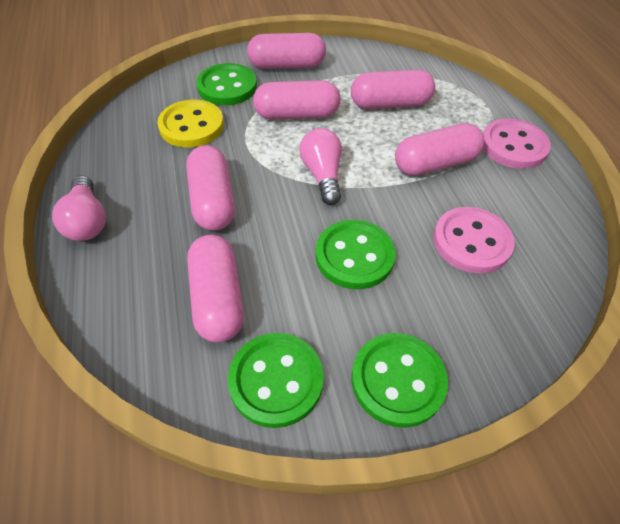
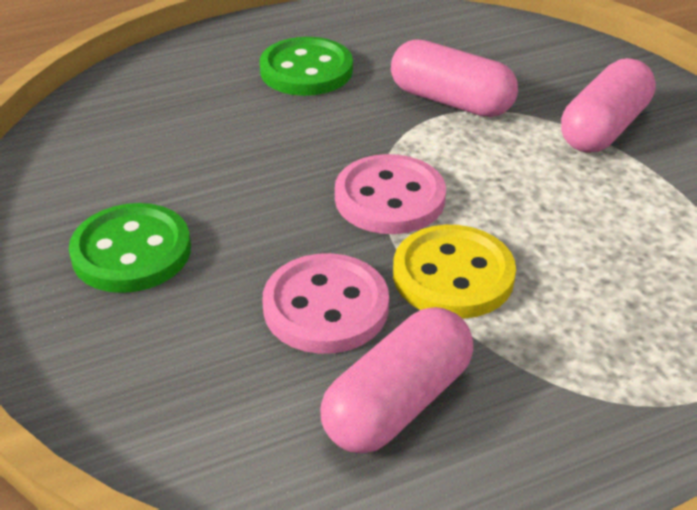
green button: [196,63,257,105] [228,333,324,428] [316,220,396,289] [352,333,448,428] = 4 -> [69,203,191,293] [260,37,353,96] = 2
pink capsule: [186,145,235,231] [187,235,244,342] [247,33,326,69] [253,80,340,120] [351,70,435,109] [395,123,484,176] = 6 -> [320,307,474,454] [391,39,518,117] [561,58,656,153] = 3
pink light bulb: [52,175,106,241] [299,128,342,205] = 2 -> none = 0

